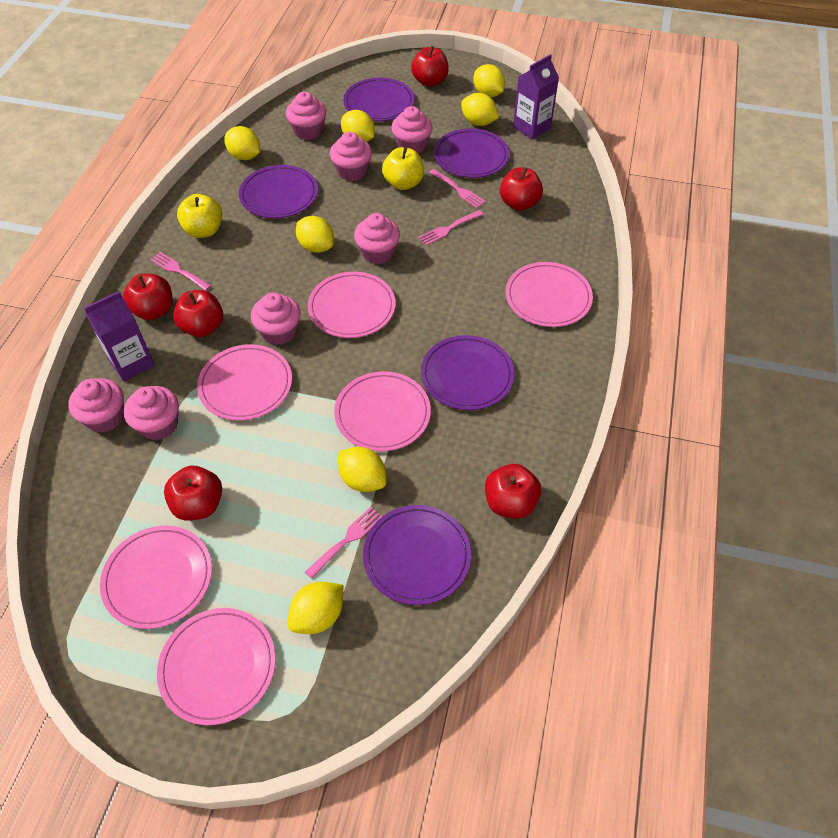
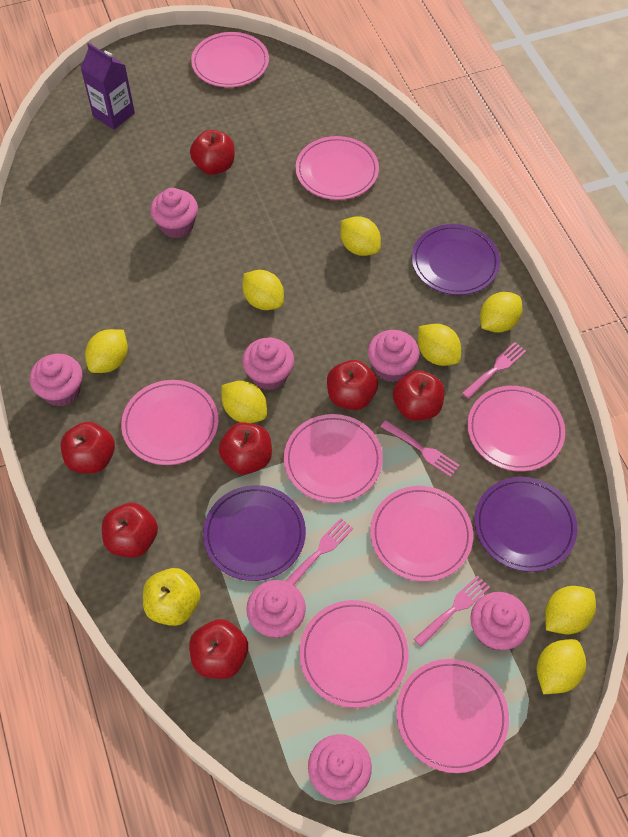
pink plate: [100,526,212,629] [157,608,276,725] [197,344,292,421] [308,272,396,338] [334,371,431,451] [506,262,593,327] = 6 -> [121,380,219,465] [191,32,269,87] [284,414,383,503] [295,136,379,200] [299,600,409,708] [370,486,473,582] [396,659,509,773] [467,386,565,472] = 8
purple carton: [84,291,155,381] [513,54,559,140] = 2 -> [81,43,135,130] = 1
purple plate: [239,165,318,218] [343,78,415,121] [363,505,471,605] [421,335,514,410] [434,129,509,178] = 5 -> [203,485,306,581] [412,224,500,295] [474,477,577,572] = 3
red apple: [123,274,173,320] [164,466,222,521] [173,290,223,337] [411,46,449,87] [485,464,541,519] [500,167,543,211] = 6 -> [61,422,115,473] [102,503,158,558] [189,619,248,679] [190,130,235,175] [219,422,272,475] [327,360,378,410] [393,370,445,421] = 7
yellow apple: [177,194,222,238] [382,147,424,190] = 2 -> [143,568,201,626] = 1
yellow lemon: [224,126,260,160] [288,582,344,634] [296,216,334,253] [338,447,386,492] [341,110,375,142] [461,93,499,126] [473,64,505,97] = 7 -> [85,329,128,373] [221,381,267,423] [242,270,284,310] [340,216,381,256] [418,324,461,366] [480,292,522,333] [537,639,586,694] [545,586,596,634] = 8

